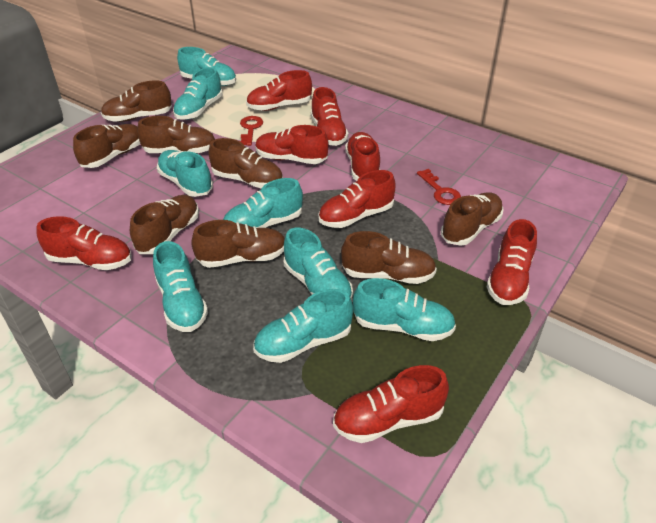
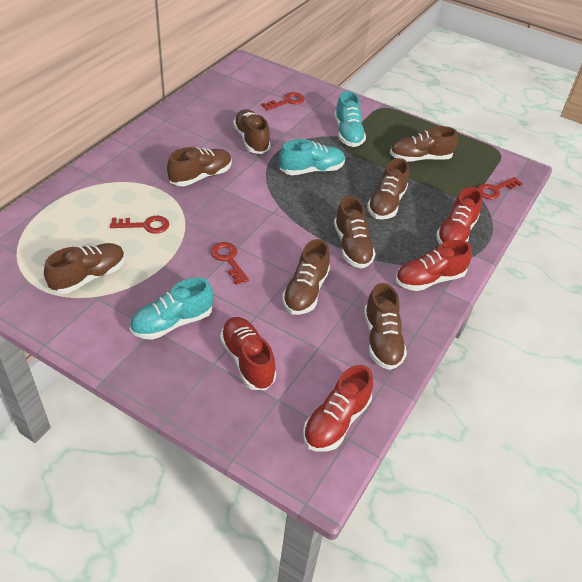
red key: [240,116,263,146] [417,169,461,205] = 2 -> [110,216,169,234] [211,242,249,285] [261,92,305,111] [477,177,523,199] = 4
red shoe: [37,216,132,270] [246,70,312,111] [255,125,328,164] [311,87,349,146] [318,170,396,228] [333,365,449,443] [345,132,380,181] [487,219,537,305] = 8 -> [220,317,276,390] [303,365,373,452] [395,240,472,291] [436,187,483,245] = 4
turquoise shoe: [153,241,208,332] [157,150,213,197] [173,67,223,120] [177,47,236,86] [223,178,303,228] [253,289,353,363] [284,228,353,299] [353,278,456,341] = 8 -> [130,277,213,340] [279,139,345,175] [335,91,366,147] = 3

